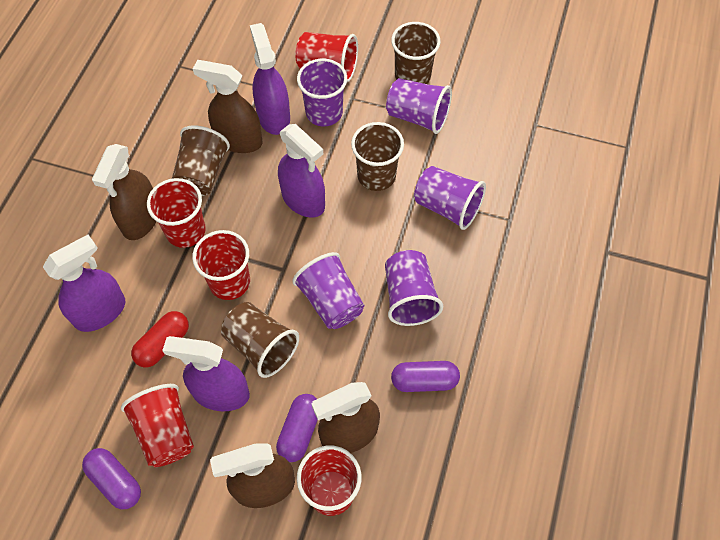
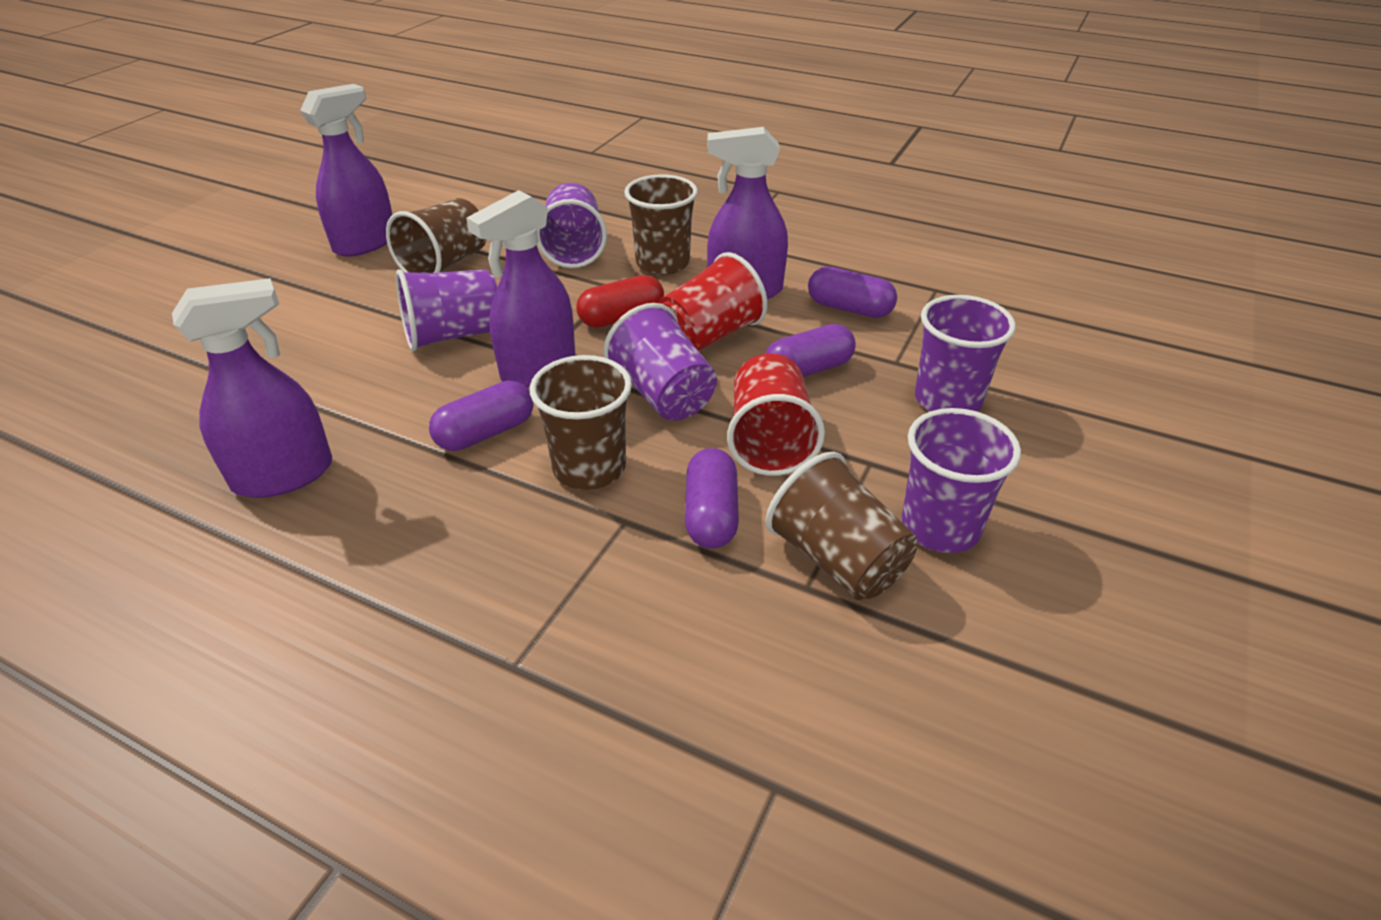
brown spray bottle: [92,144,156,240] [193,60,263,153] [210,444,295,508] [312,382,380,453] = 4 -> none = 0
purple capsule: [82,448,141,509] [276,394,318,462] [391,361,460,392] = 3 -> [429,381,534,451] [685,448,739,549] [765,324,856,377] [808,267,897,318] = 4
red cup: [121,384,194,467] [147,178,206,248] [192,230,250,300] [295,32,358,82] [297,446,362,516] = 5 -> [658,252,768,351] [727,354,825,476] = 2

